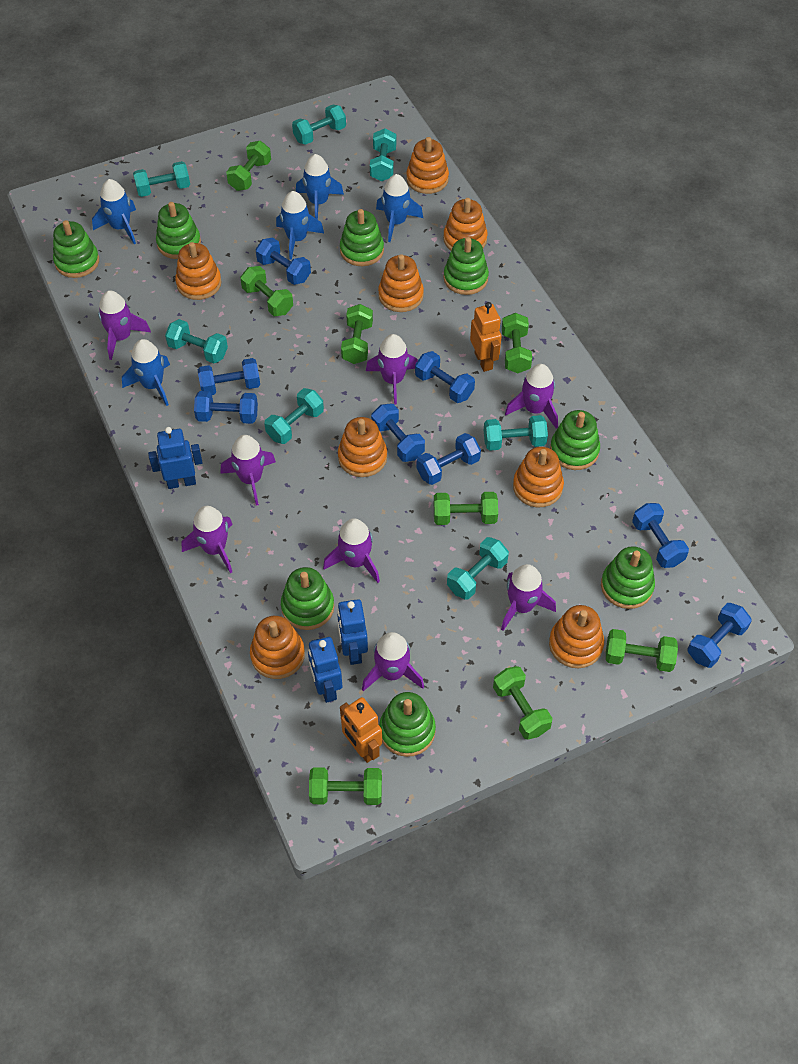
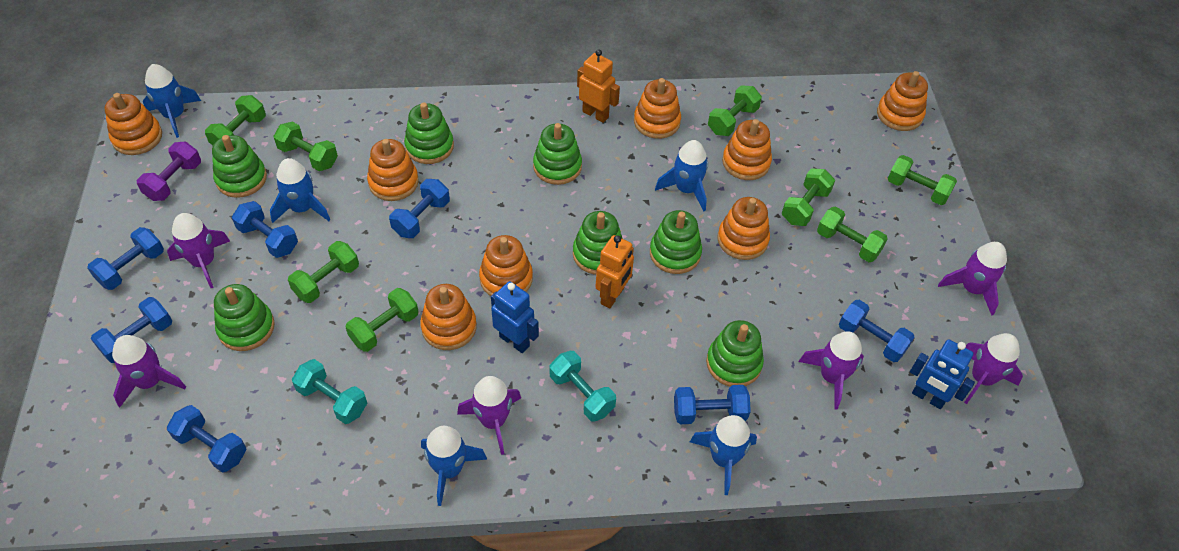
blue dumbbell: [194,391,258,424] [197,358,260,395] [255,237,311,285] [371,404,425,462] [415,351,475,403] [417,433,481,485] [632,503,689,568] [687,603,752,668] = 8 -> [87,227,164,290] [91,297,172,363] [167,405,246,473] [232,201,298,258] [389,179,450,238] [674,385,751,424] [839,300,915,362] = 7
blue robot: [148,427,202,489] [308,637,342,703] [337,599,368,665] = 3 -> [491,281,539,353] [910,339,975,409] = 2
green stacking toy: [53,220,99,278] [156,202,201,259] [281,567,334,630] [340,209,384,266] [379,692,436,757] [443,237,489,295] [550,410,600,470] [601,546,655,609] = 8 -> [212,135,267,198] [214,284,275,351] [404,102,454,164] [533,123,582,185] [573,211,623,275] [650,210,702,274] [706,320,764,387] = 7
purple dumbbell: none = 0 -> [137,141,201,201] = 1
purple rocket: [98,291,151,360] [182,506,233,573] [221,435,276,506] [323,518,380,583] [362,632,424,691] [366,334,418,405] [501,564,556,631] [505,364,558,429] = 8 -> [112,335,186,408] [167,213,230,288] [457,376,521,455] [799,331,864,410] [938,242,1007,316] [964,333,1023,404] = 6
turquoise dumbbell: [133,161,190,197] [165,319,228,363] [264,388,324,444] [292,105,346,145] [370,129,396,181] [447,537,509,599] [484,415,548,451] = 7 -> [292,359,367,424] [550,351,616,422] = 2

